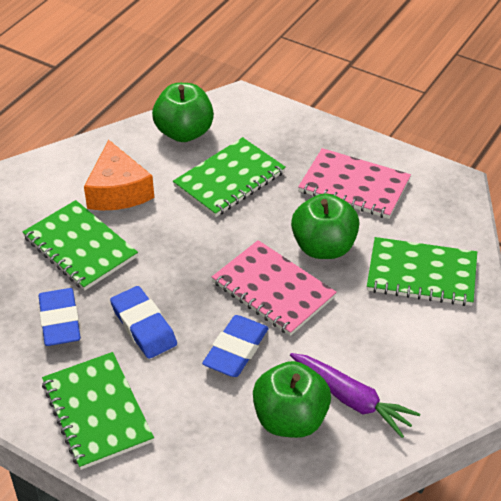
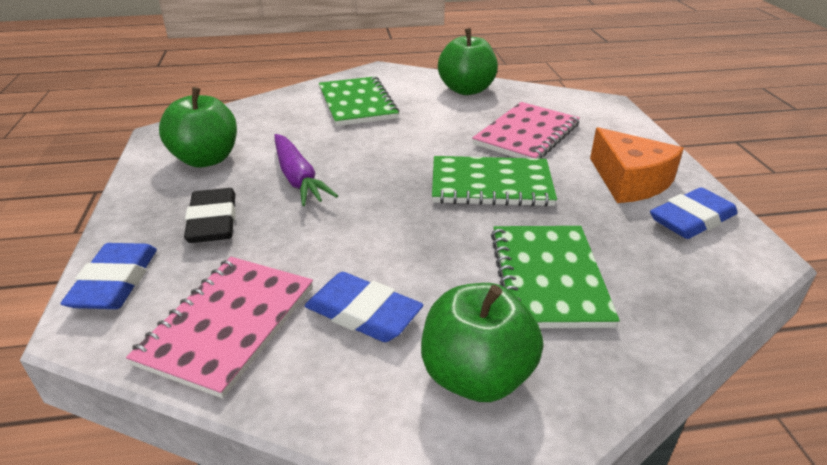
black eraser: none = 0 -> [184,188,236,243] = 1
green notebook: [23,200,138,291] [42,352,154,470] [173,137,286,217] [367,237,477,306] = 4 -> [319,76,399,126] [432,156,557,207] [491,226,620,328] = 3

